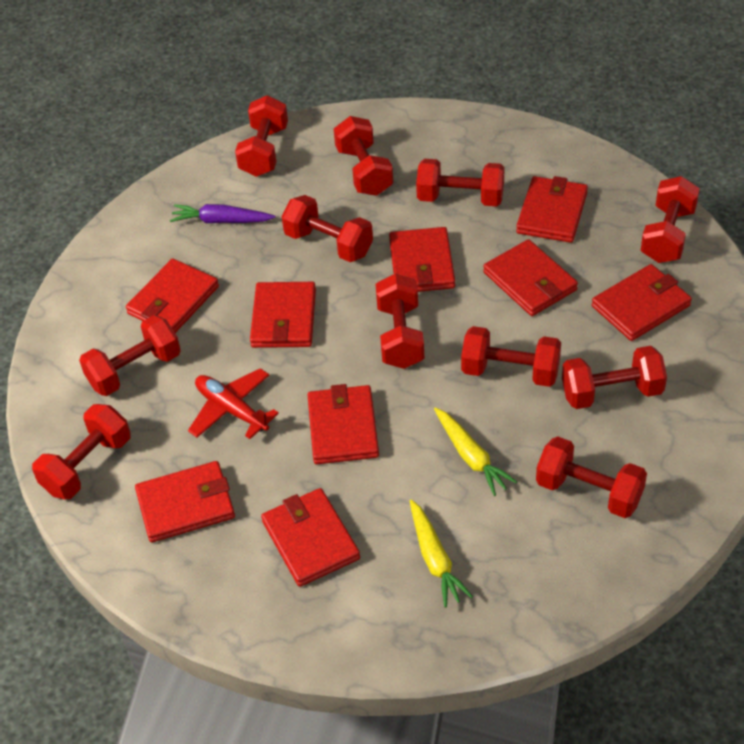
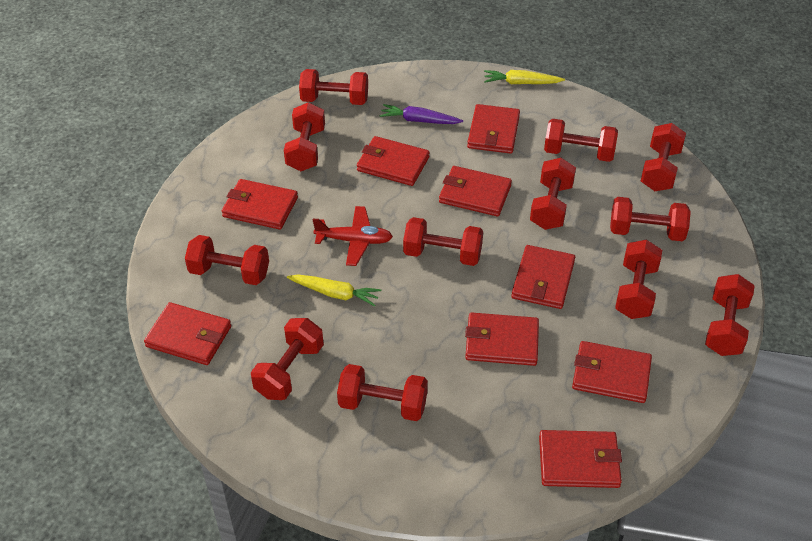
red dumbbell: [32,404,131,499] [79,315,181,396] [235,95,288,177] [282,195,373,262] [334,116,393,196] [376,273,424,369] [416,159,505,206] [461,326,561,387] [536,436,647,518] [562,346,667,409] [641,176,700,263] = 11 -> [185,235,269,285] [251,318,324,400] [284,102,325,171] [299,69,368,105] [337,364,428,421] [403,217,483,266] [530,158,576,230] [544,119,618,162] [610,197,691,241] [615,240,662,319] [641,123,686,191] [705,274,755,356] = 12

